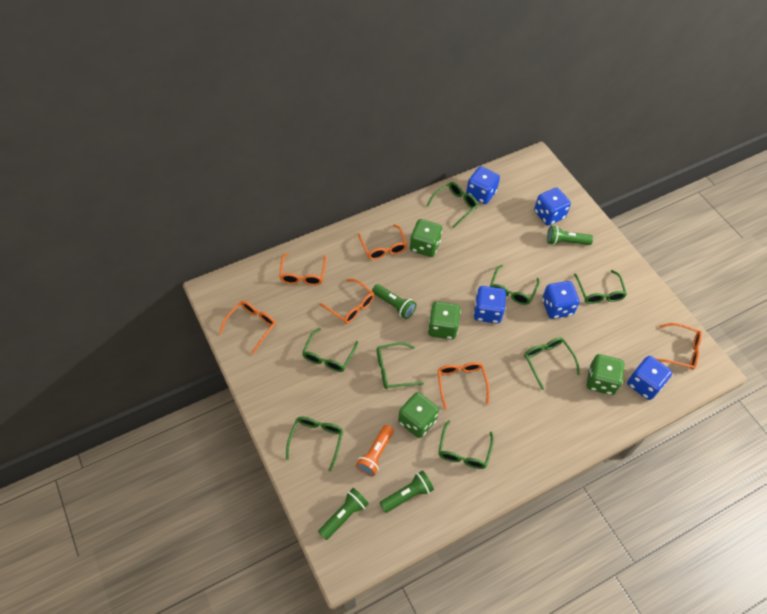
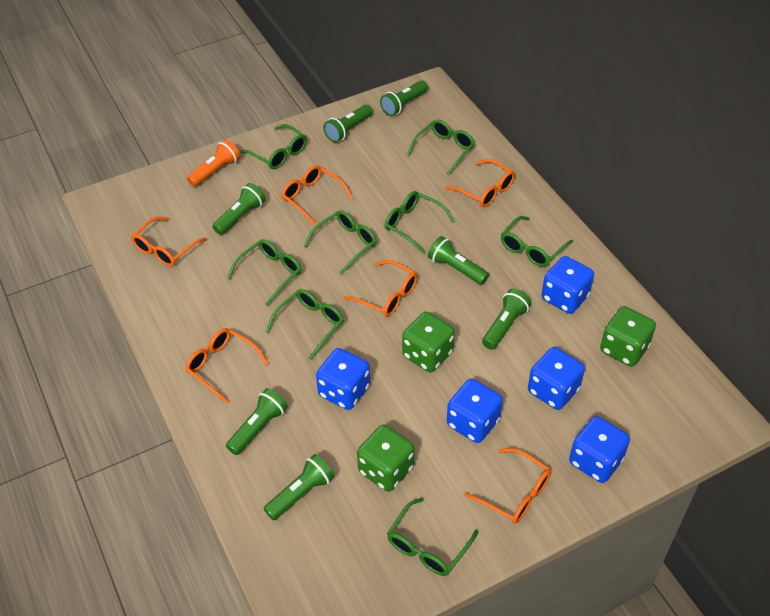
green dice: [398,392,439,438] [410,219,442,257] [428,301,461,340] [587,354,625,395] = 4 -> [357,425,415,492] [402,312,455,372] [600,306,656,367] = 3
green flashlight: [318,488,369,540] [372,284,416,319] [380,470,434,513] [547,226,593,245] = 4 -> [212,183,266,235] [226,388,288,455] [264,454,335,520] [323,105,373,143] [380,80,428,116] [428,236,489,285] [482,289,531,350] = 7

